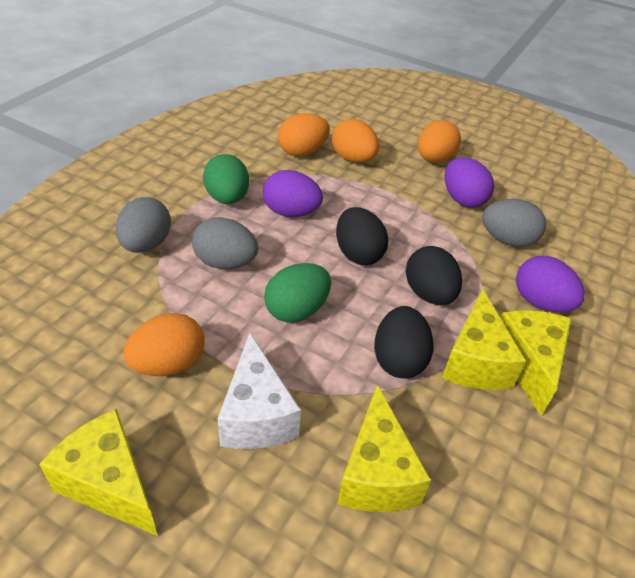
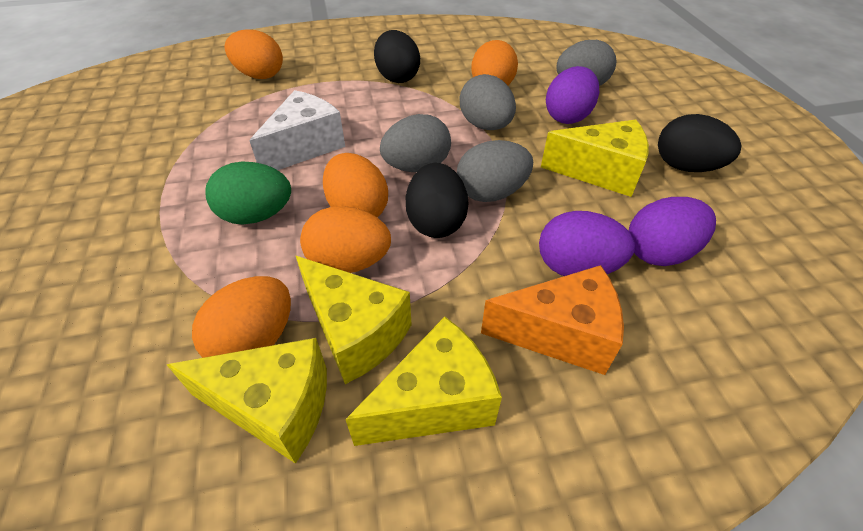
green egg: [203,154,249,204] [264,263,331,323] = 2 -> [206,162,291,224] = 1
grey egg: [116,197,171,253] [192,217,258,269] [482,199,546,247] = 3 -> [380,114,451,172] [457,140,533,202] [460,74,516,130] [556,40,616,86] = 4
orange cheese: none = 0 -> [481,265,624,375] = 1
orange egg: [123,313,205,376] [278,113,330,157] [332,119,379,163] [418,120,461,163] = 4 -> [192,276,291,358] [225,29,283,79] [300,206,391,273] [323,153,388,218] [471,40,518,85] = 5

